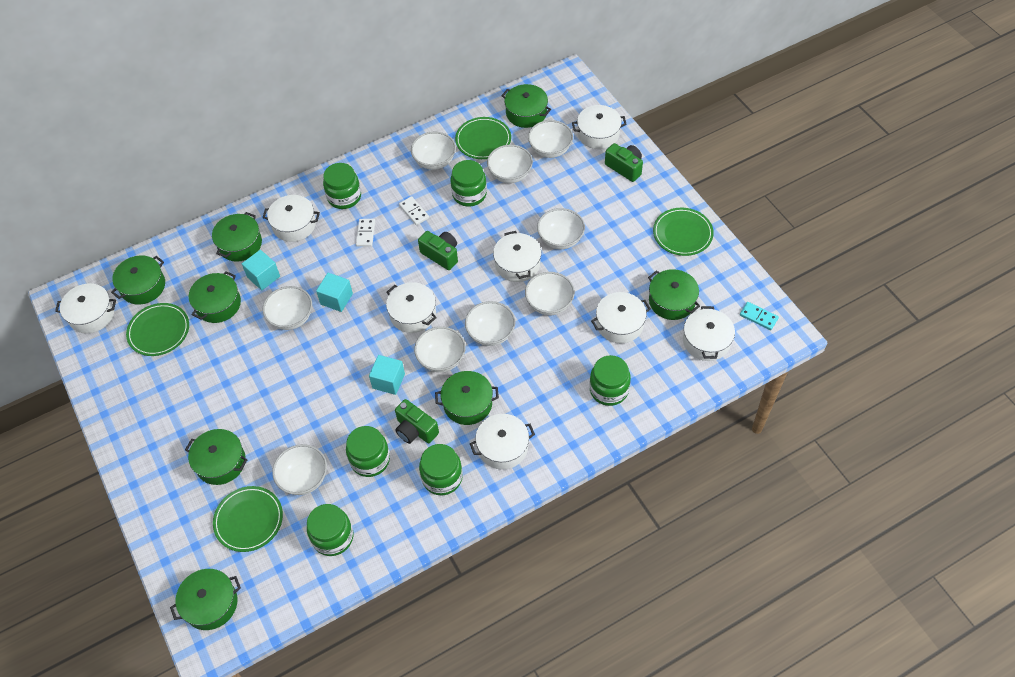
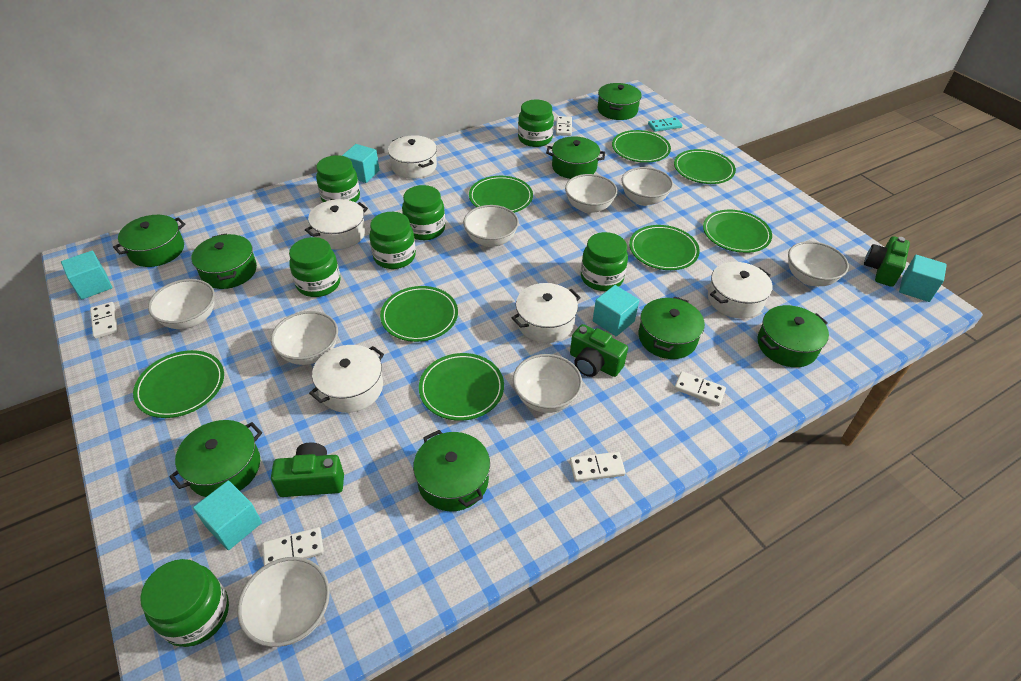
green jar: [307,504,353,556] [323,163,361,209] [346,426,390,477] [419,444,463,495] [451,160,487,206] [589,355,631,406] = 6 -> [140,559,229,647] [289,237,341,297] [316,155,360,202] [369,212,416,269] [402,185,445,240] [518,100,554,147] [581,232,628,291] = 7
green plate: [126,303,189,356] [213,486,283,552] [455,117,511,159] [653,208,714,256] = 4 -> [133,350,224,418] [380,286,458,342] [419,353,504,421] [469,176,533,213] [612,130,671,163] [629,225,700,270] [674,149,736,184] [703,210,772,253] = 8
turquoise cube: [242,250,280,290] [316,273,353,312] [369,355,405,395] = 3 -> [61,251,112,300] [193,481,262,550] [342,144,379,183] [593,285,639,336] [899,255,947,302] = 5
white bowl: [263,286,312,330] [272,444,327,495] [411,132,456,170] [414,327,466,372] [465,301,515,346] [487,145,533,183] [525,272,575,315] [528,120,573,158] [537,208,585,249] = 9 -> [148,279,215,329] [237,557,330,647] [271,311,338,365] [463,205,519,247] [513,354,582,413] [565,174,617,213] [621,167,673,206] [788,241,849,286] = 8
white domino: [356,219,375,247] [399,196,429,225] = 2 -> [90,302,118,339] [262,527,324,566] [556,116,572,136] [570,452,626,482] [674,371,726,406] = 5
white pot: [55,283,116,334] [262,195,320,242] [386,282,437,333] [470,414,535,470] [493,231,541,282] [572,105,627,149] [591,292,651,343] [683,306,735,361] = 8 -> [305,199,368,250] [309,345,384,413] [388,135,437,179] [512,283,581,343] [708,262,773,319] = 5

